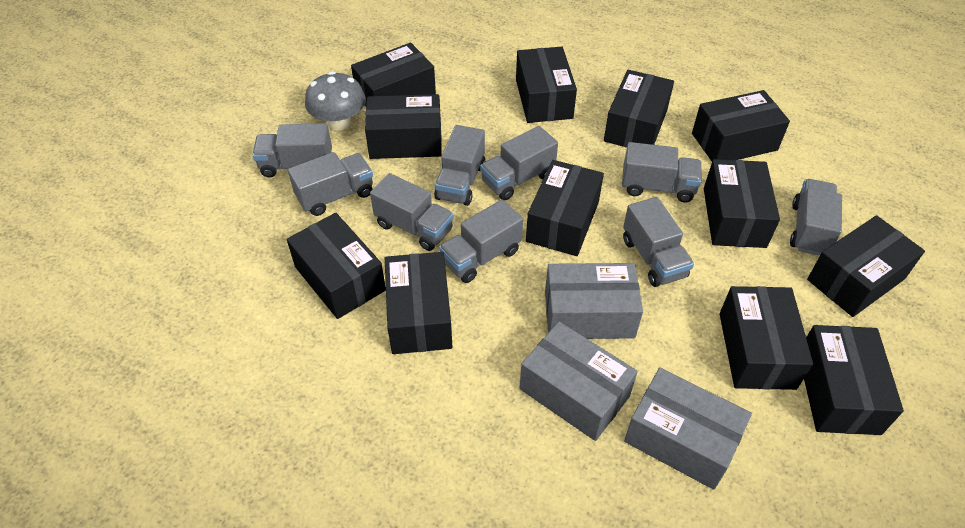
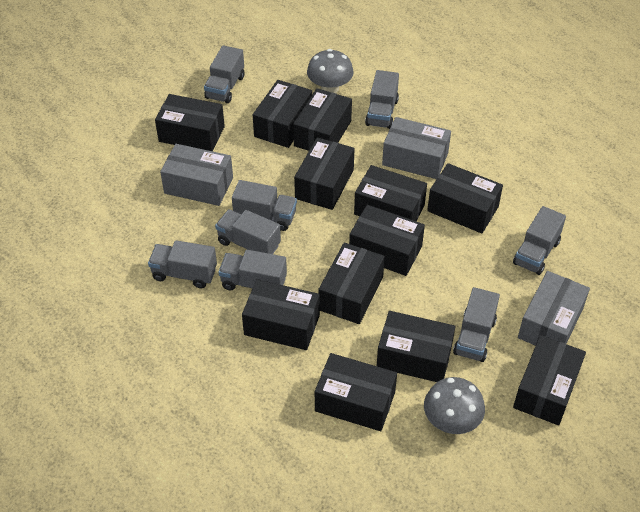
grey mushroom: [305,71,366,130] = 1 -> [307,49,354,93] [424,377,485,434] = 2
grey truck: [253,123,332,178] [288,152,373,216] [370,173,454,251] [434,125,485,206] [439,200,523,283] [480,126,558,200] [622,142,702,202] [623,197,694,287] [790,179,842,256] = 9 -> [148,240,217,288] [204,45,244,103] [215,209,281,254] [219,250,287,290] [232,180,297,231] [365,70,399,129] [453,287,500,362] [513,206,566,275] = 8

